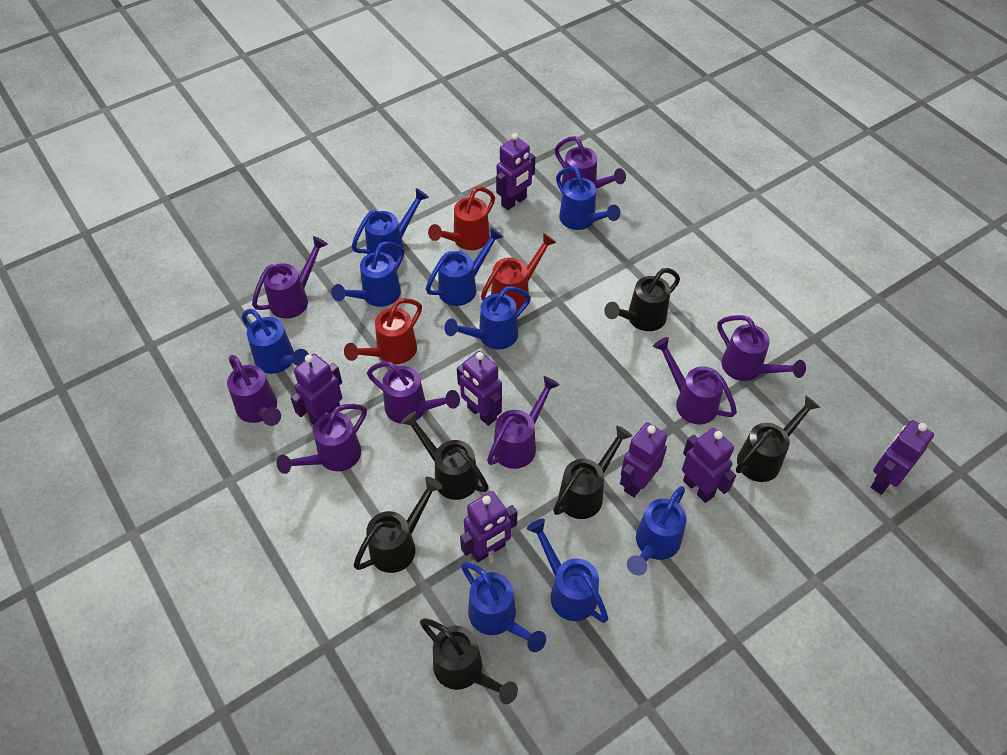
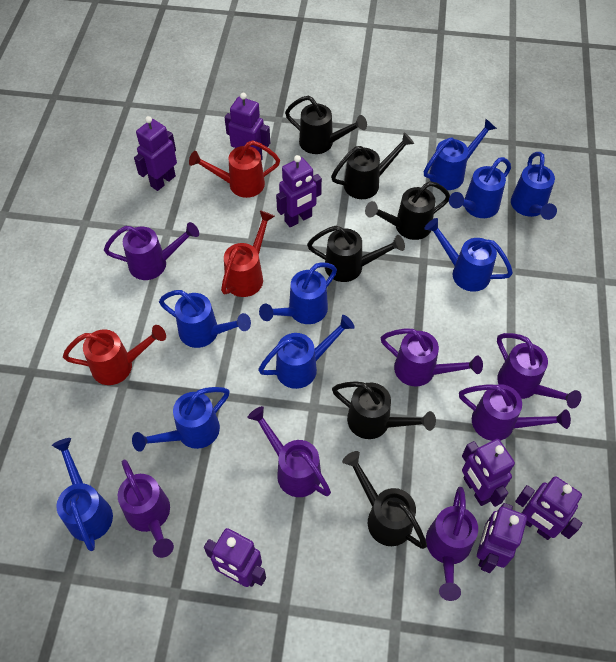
purple watering can: [227,355,281,426] [252,236,328,319] [276,404,367,474] [367,362,460,424] [487,376,560,469] [555,136,626,189] [653,337,737,424] [717,315,806,381] = 8 -> [104,222,199,280] [118,460,174,558] [248,406,331,497] [380,328,483,387] [426,487,478,601] [459,384,571,441] [497,333,581,409] = 7

